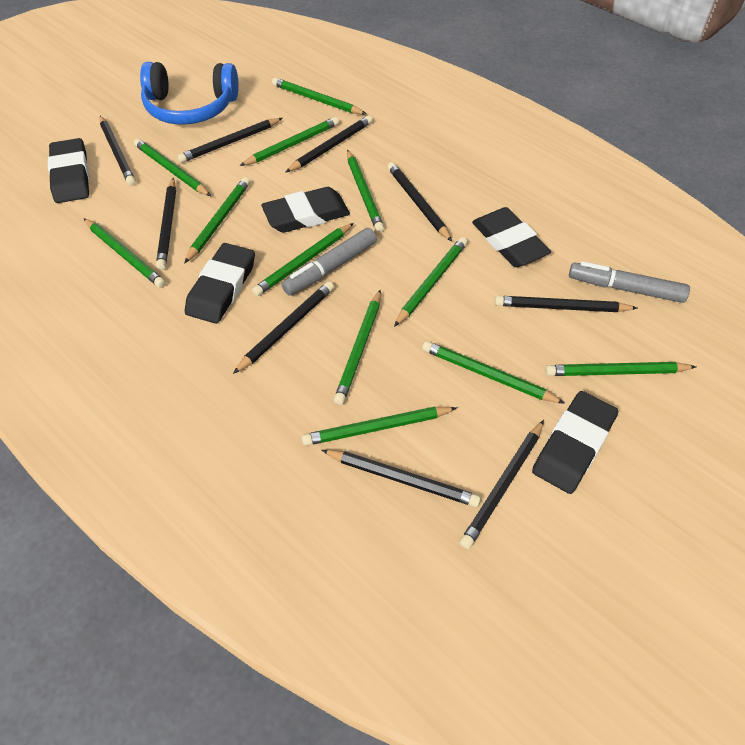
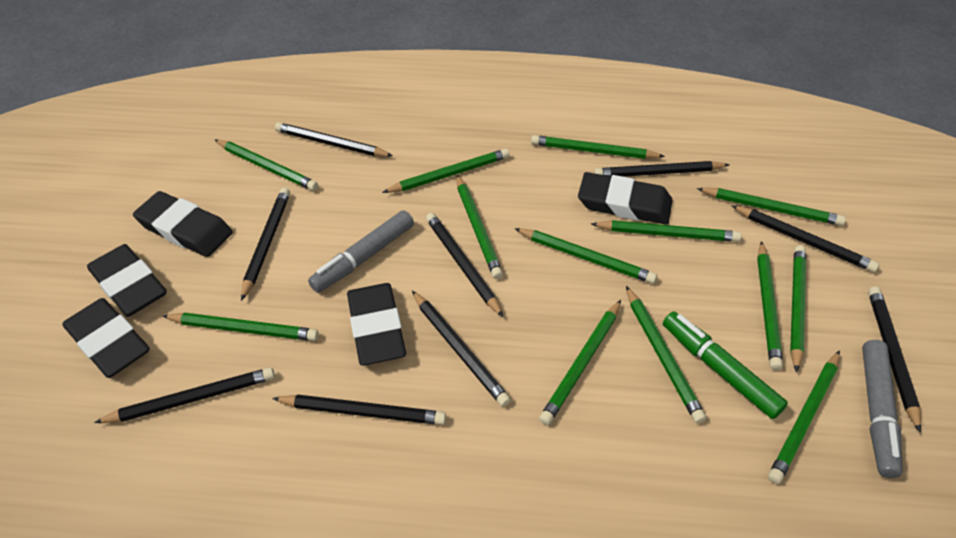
blue headphones: [140,62,239,125] = 1 -> none = 0
green marker: none = 0 -> [663,312,788,419] = 1
green pencil: [84,218,166,288] [134,138,211,196] [184,177,250,264] [240,117,339,166] [252,223,354,296] [272,77,366,114] [302,407,456,446] [334,290,381,405] [347,149,384,232] [394,237,467,327] [422,341,565,404] [545,362,696,376] = 12 -> [163,313,319,341] [215,140,318,191] [382,148,510,193] [456,175,503,279] [514,228,657,284] [531,135,665,159] [539,300,621,425] [591,220,741,242] [626,286,706,423] [697,188,846,226] [757,241,783,370] [768,350,840,484] [790,245,806,373] = 13

